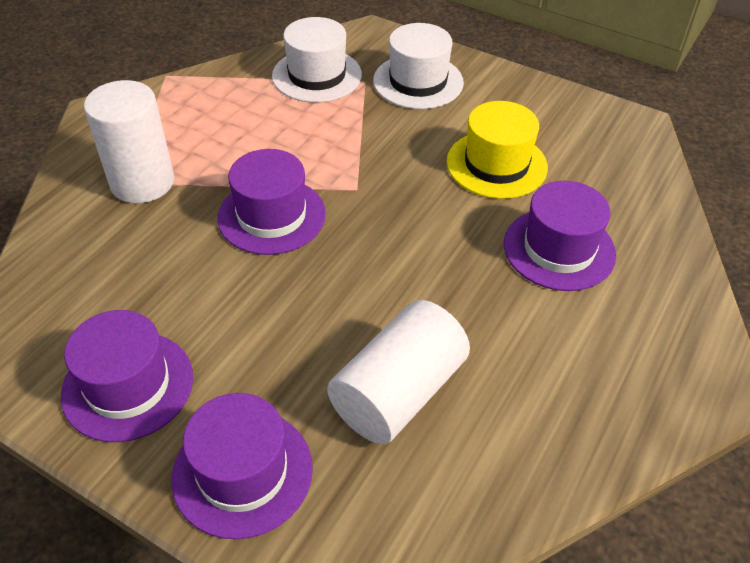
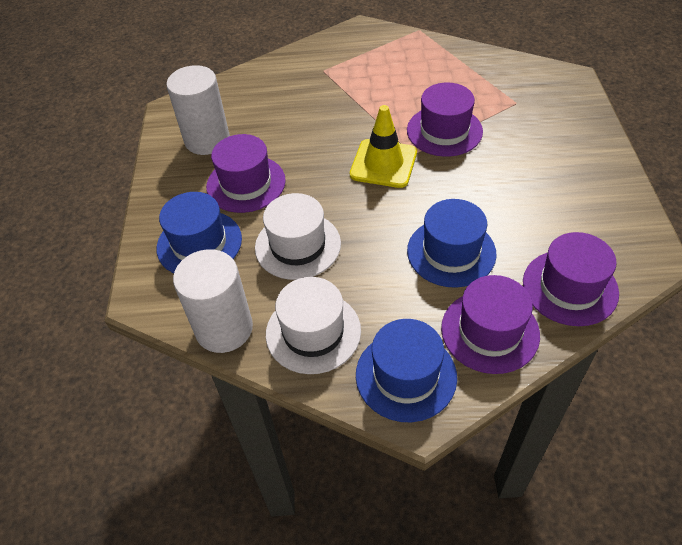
blue hat: none = 0 -> [157,192,242,273] [356,319,457,422] [407,199,497,288] = 3
yellow hat: [447,101,548,199] = 1 -> none = 0
yellow traffic cone: none = 0 -> [350,105,417,188] = 1

